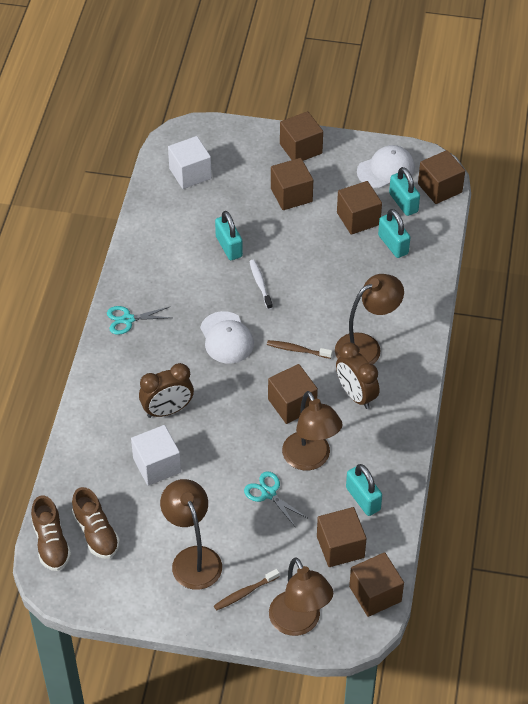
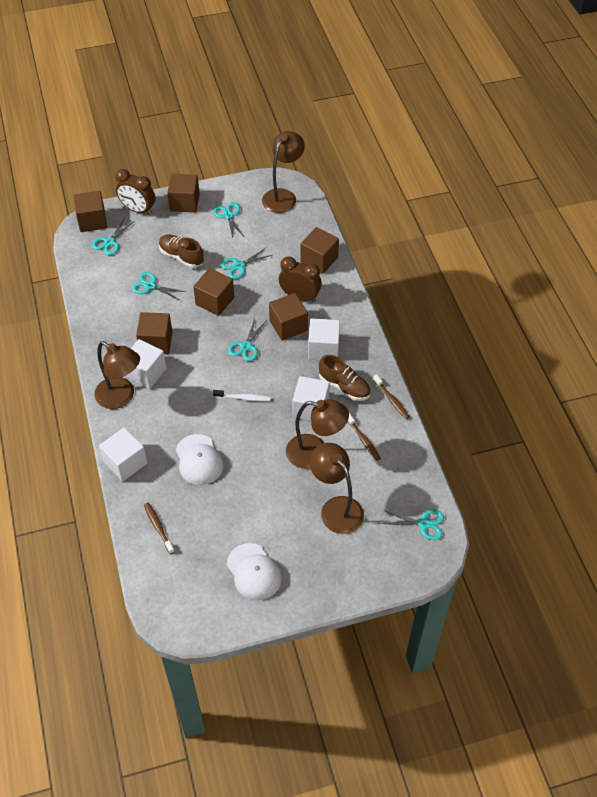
brown cube: [268,364,318,424] [271,158,313,210] [280,111,323,161] [317,507,367,567] [337,181,382,235] [349,552,404,617] [418,150,465,204] = 7 -> [73,191,107,232] [136,312,172,354] [167,174,200,213] [193,268,234,316] [269,293,308,341] [301,227,339,274] = 6
brown toothbrush: [214,569,280,611] [267,340,333,359] = 2 -> [144,503,175,554] [348,413,381,461] [373,374,410,419] = 3
turquoise padlock: [215,211,243,260] [346,464,382,516] [378,209,410,258] [389,167,420,216] = 4 -> none = 0
turquoise scissors: [107,306,172,335] [244,471,307,528] = 2 -> [92,219,133,255] [132,272,186,300] [213,202,245,239] [221,248,272,279] [228,318,266,361] [381,510,444,540] = 6
white cube: [131,425,181,485] [168,136,212,189] = 2 -> [99,427,148,482] [125,339,166,389] [293,376,330,421] [308,319,340,360] = 4

